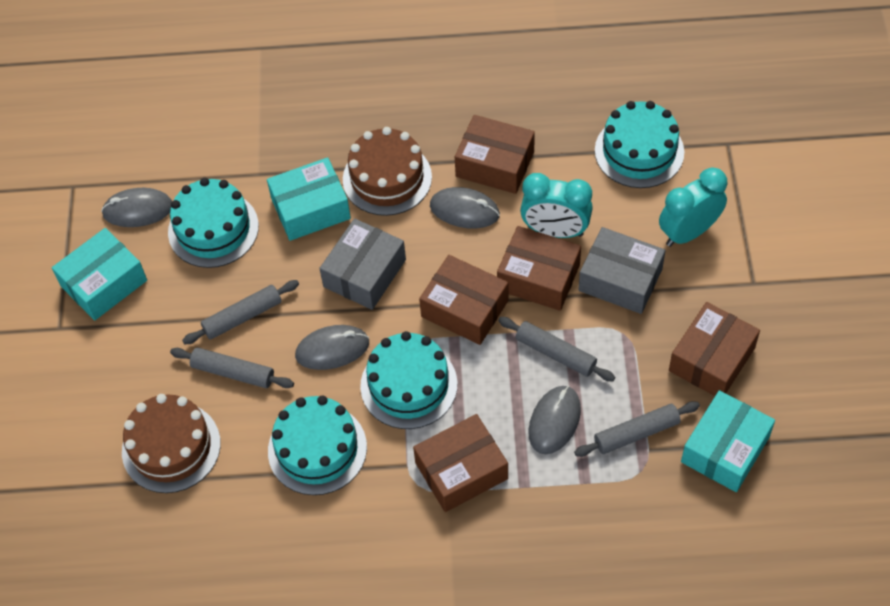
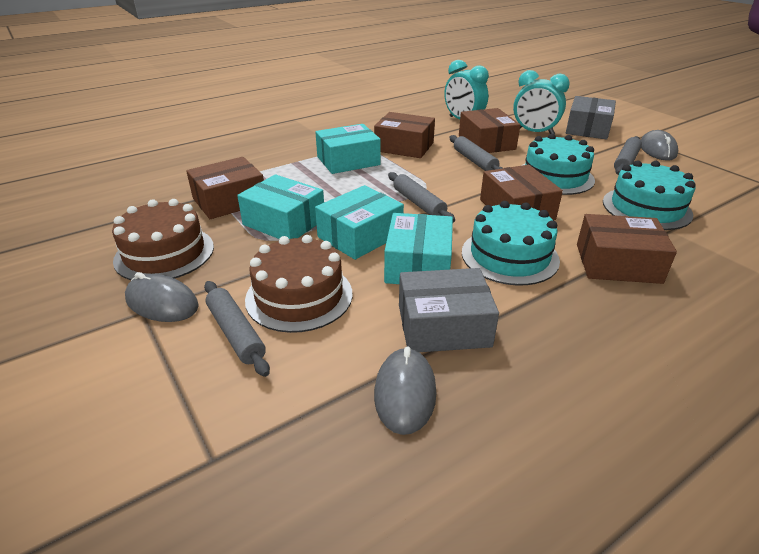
grey mouse: [101,188,172,227] [295,325,369,370] [430,187,500,229] [528,386,581,454] = 4 -> [125,272,199,322] [374,346,436,435] [641,130,678,161] = 3
turquoise box: [52,228,147,321] [267,157,351,241] [681,390,775,492] = 3 -> [237,174,324,239] [315,124,381,174] [315,185,404,260] [384,213,453,284] = 4
turquoise cake: [168,178,259,268] [268,396,367,495] [360,331,458,429] [595,101,684,188] = 4 -> [462,201,560,285] [521,134,595,195] [603,161,696,230] = 3

